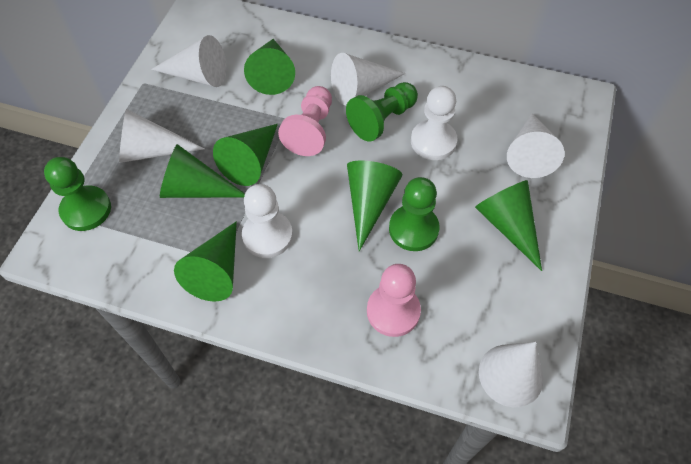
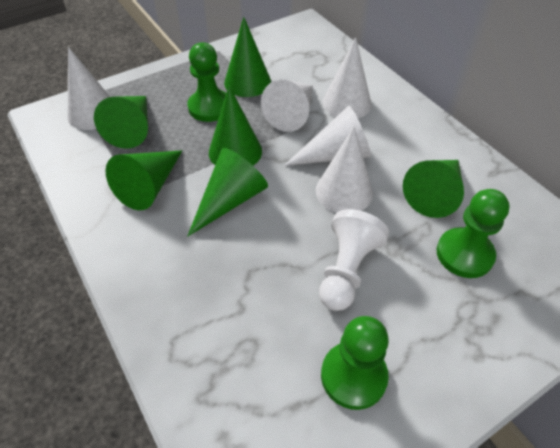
pink pawn: [278,86,332,156] [367,264,421,337] = 2 -> none = 0
white pawn: [242,184,293,258] [411,86,458,160] = 2 -> [319,209,389,311] = 1

